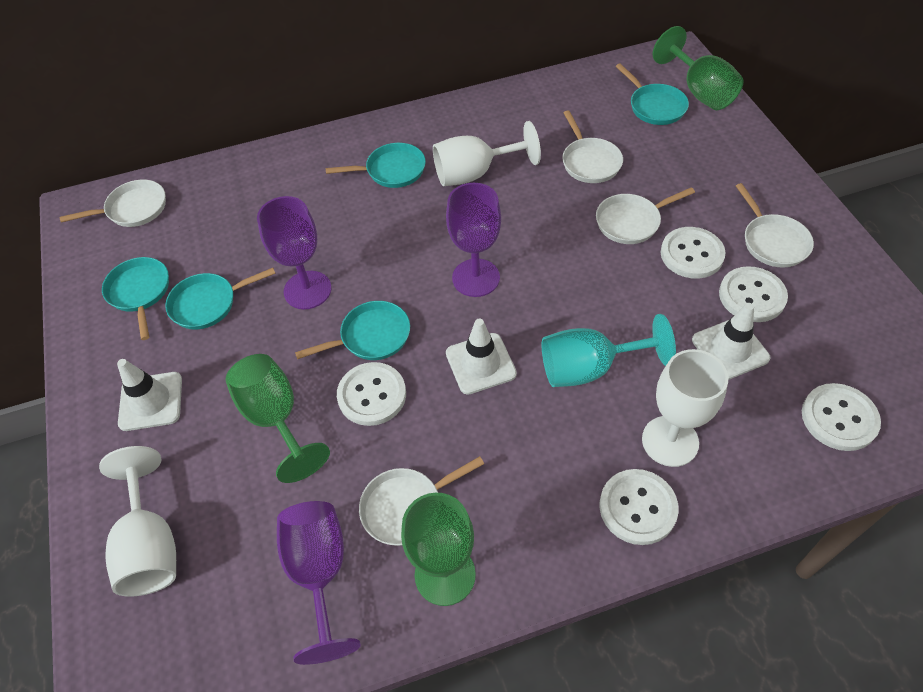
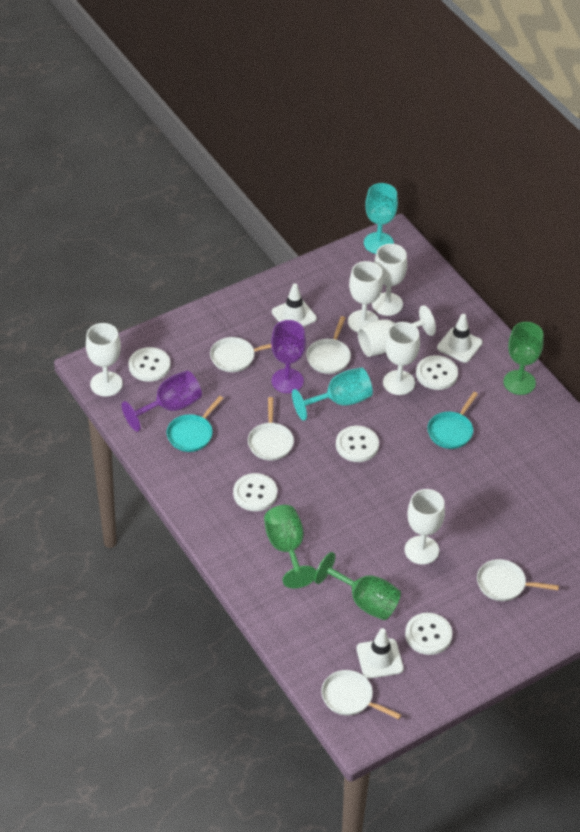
purple goblet: [257,196,332,309] [277,501,361,665] [446,183,501,297] = 3 -> [122,371,202,432] [271,320,306,393] = 2
turquoise goblet: [542,314,676,387] = 1 -> [292,367,373,421] [364,183,398,254] = 2
turquoise pan: [102,257,169,340] [165,268,276,329] [295,301,410,360] [326,143,426,188] [615,63,689,125] = 5 -> [167,396,224,452] [427,392,478,449] = 2
white goblet: [99,446,176,597] [433,121,541,186] [642,349,728,467] = 3 -> [86,323,123,397] [348,261,383,333] [358,305,436,357] [372,244,407,316] [383,322,420,395] [404,489,445,565] = 6

